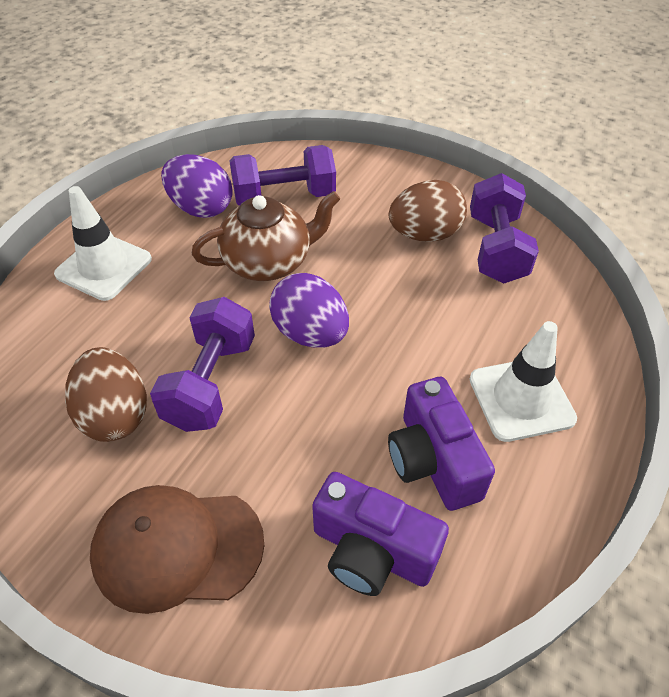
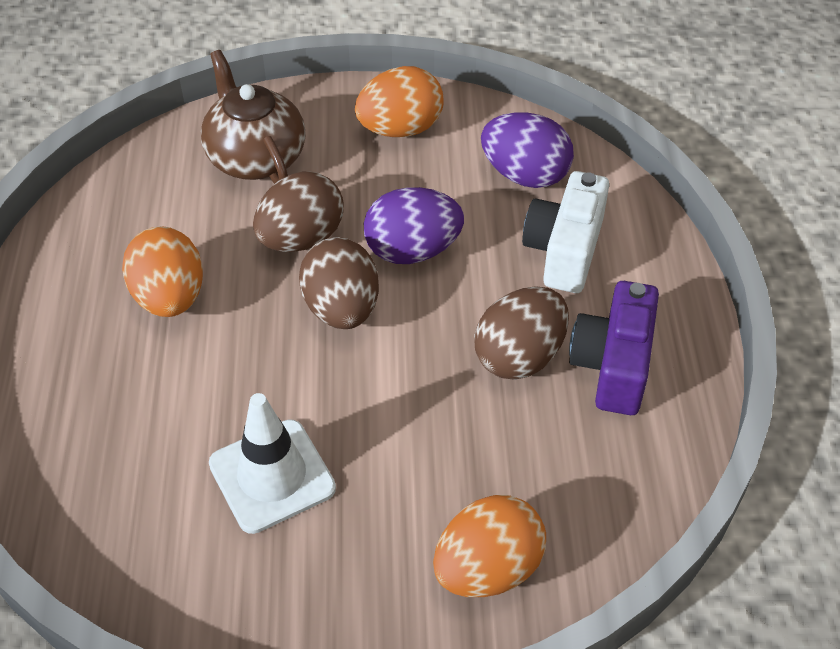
brown cap: [90,485,264,614] = 1 -> none = 0
brown egg: [65,347,147,442] [389,180,467,242] = 2 -> [253,171,344,252] [299,237,379,329] [474,287,569,380] = 3
orange egg: none = 0 -> [122,226,203,317] [355,66,444,137] [433,495,546,597] = 3
purple camera: [312,472,449,596] [388,377,495,511] = 2 -> [569,281,659,415] = 1
purple dumbbell: [150,297,255,432] [229,145,336,206] [470,173,539,284] = 3 -> none = 0
white camera: none = 0 -> [522,171,609,293] = 1
white traffic cone: [54,186,152,301] [470,321,577,442] = 2 -> [209,393,336,534] = 1

